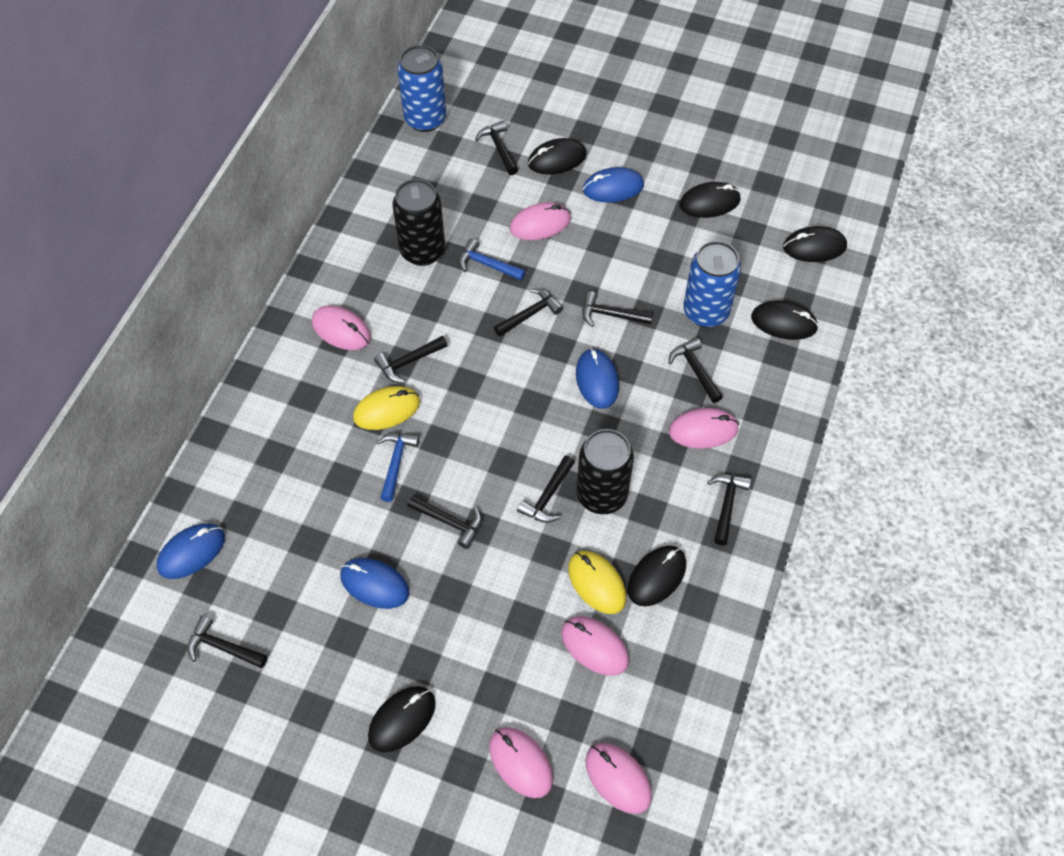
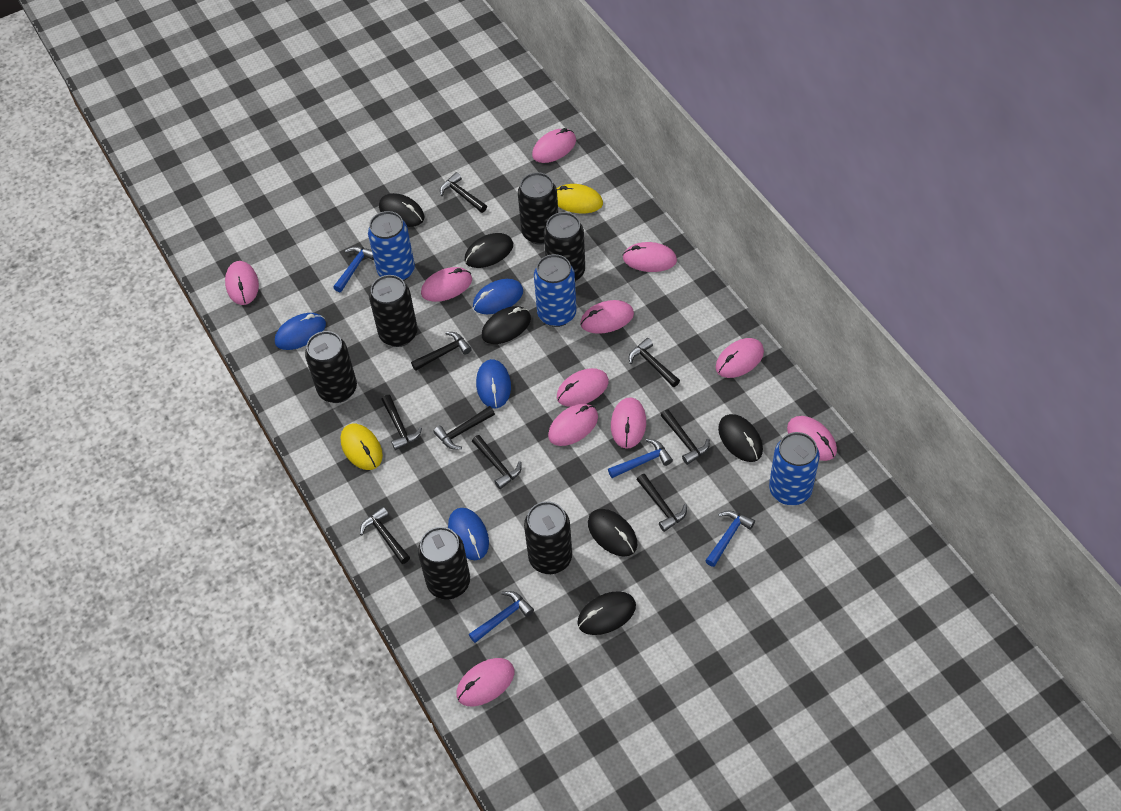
black can: [393,179,445,266] [577,429,634,514] = 2 -> [305,331,357,403] [369,275,418,347] [418,527,470,600] [518,172,558,245] [524,501,572,574] [544,212,585,282] = 6
blue can: [397,45,446,132] [683,241,741,328] = 2 -> [368,211,415,281] [534,254,577,327] [769,432,820,505] = 3
blue hammer: [376,433,419,502] [459,238,526,281] = 2 -> [333,246,374,292] [469,591,534,643] [608,439,673,478] [705,510,755,567] = 4
pink mouse: [312,305,371,350] [489,727,553,798] [510,202,571,240] [561,616,629,676] [585,743,652,814] [669,408,739,449] = 6 -> [225,261,259,305] [421,267,472,302] [456,658,514,706] [532,128,576,163] [548,404,598,446] [557,368,609,407] [580,300,634,334] [611,397,646,449] [623,242,677,272] [716,338,764,378] [787,416,837,461] = 11

